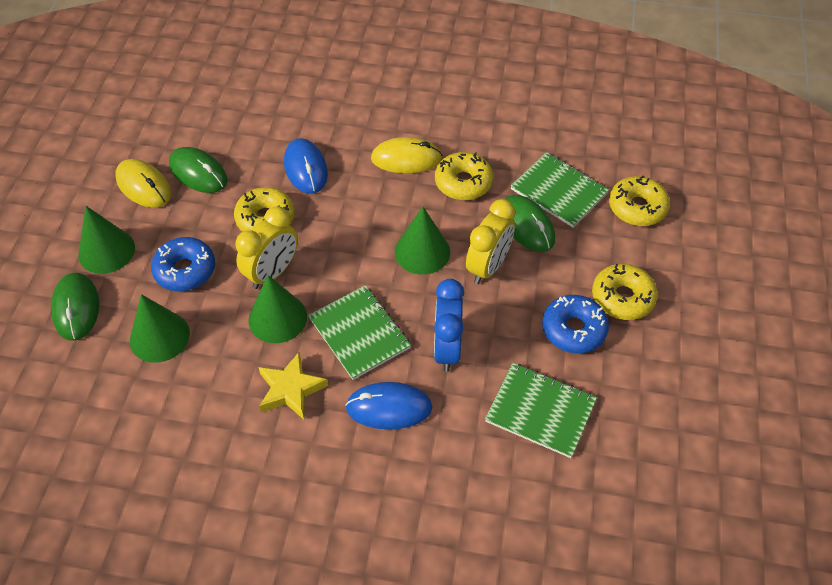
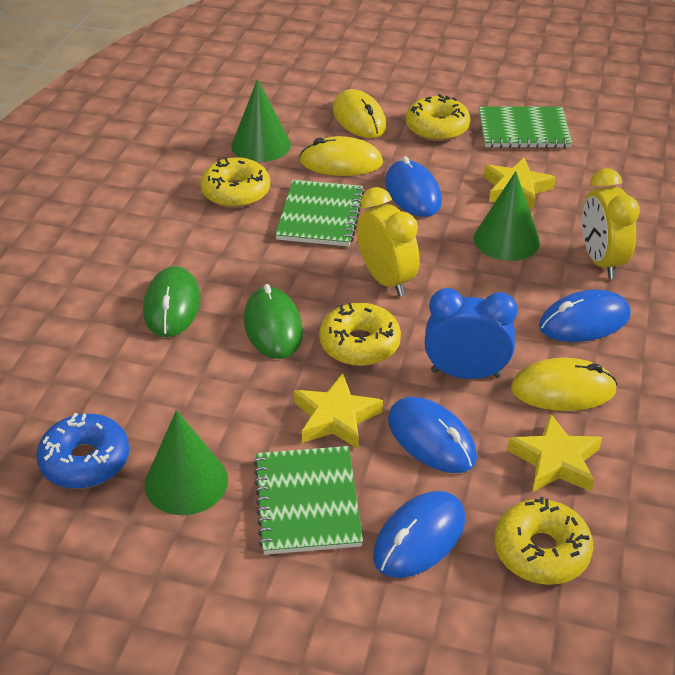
blue donut: [151,237,215,291] [542,295,609,353] = 2 -> [36,413,129,489] = 1
blue mouse: [284,138,328,194] [345,382,432,430] = 2 -> [373,491,465,578] [385,156,442,217] [388,397,477,473] [539,290,631,342] = 4
green cone: [78,206,135,274] [130,294,190,363] [248,275,307,343] [395,207,450,275] = 4 -> [145,410,228,515] [231,79,291,162] [474,171,540,261] = 3
green mouse: [51,273,99,341] [169,147,228,193] [505,195,555,252] = 3 -> [143,266,201,337] [244,284,303,359] = 2
yellow mouse: [115,159,171,208] [371,137,442,174] = 2 -> [299,136,383,176] [333,89,387,138] [511,358,617,411] = 3
yellow star: [258,352,328,420] = 1 -> [294,373,383,449] [484,157,556,210] [507,413,602,492] = 3

